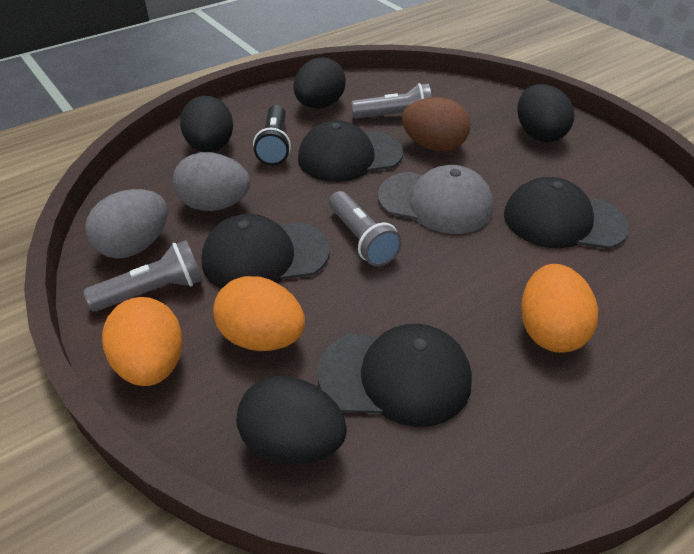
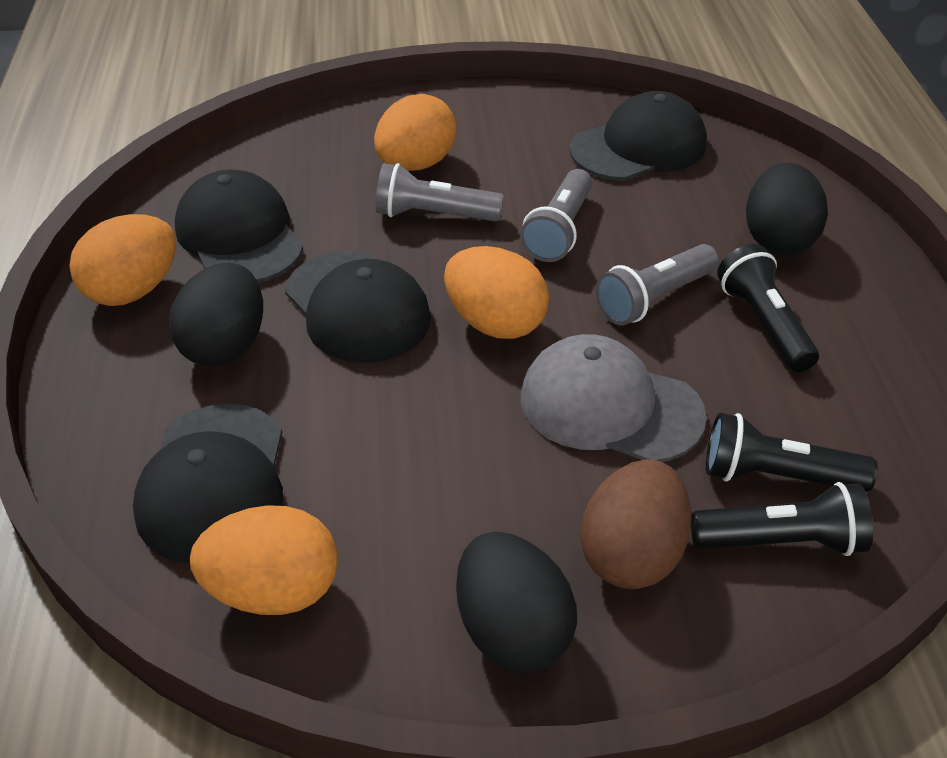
black egg: [180,96,233,152] [236,376,347,465] [294,57,346,108] [517,84,574,142] = 4 -> [169,263,263,367] [456,532,577,672] [746,163,828,255] = 3
black flashlight: [253,105,291,165] = 1 -> [691,482,873,556] [706,412,878,492] [717,244,819,372] = 3
grey egg: [85,189,168,259] [173,152,250,211] = 2 -> none = 0
orange egg: [102,297,182,386] [213,276,305,351] [521,264,598,353] = 3 -> [70,214,176,306] [190,505,338,615] [374,94,457,171] [444,246,549,339] = 4

